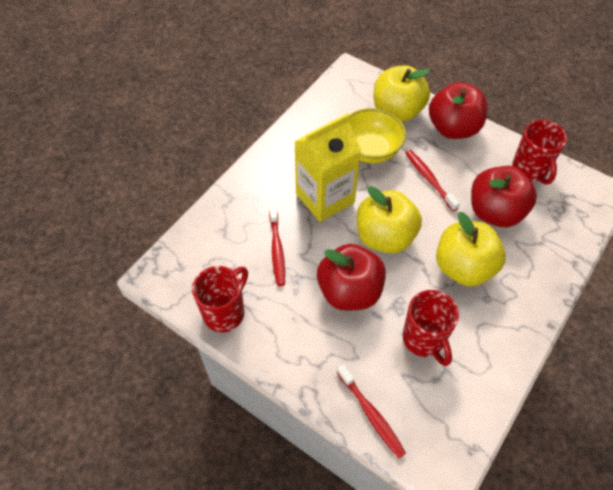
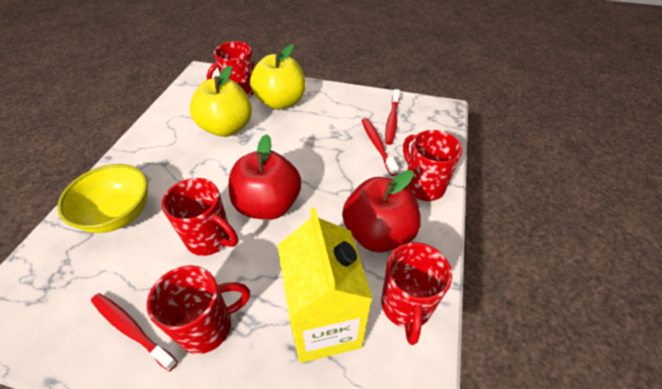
red apple: [317,244,386,311] [429,82,487,139] [471,166,537,227] = 3 -> [229,134,301,220] [342,170,421,252] = 2
red mug: [192,266,248,332] [403,290,459,366] [512,120,567,185] = 3 -> [147,265,250,354] [162,178,238,256] [207,41,254,98] [381,242,452,345] [403,130,462,201] = 5
yellow apple: [357,186,422,254] [374,65,430,122] [436,212,506,286] = 3 -> [190,66,252,137] [250,44,305,110] = 2

